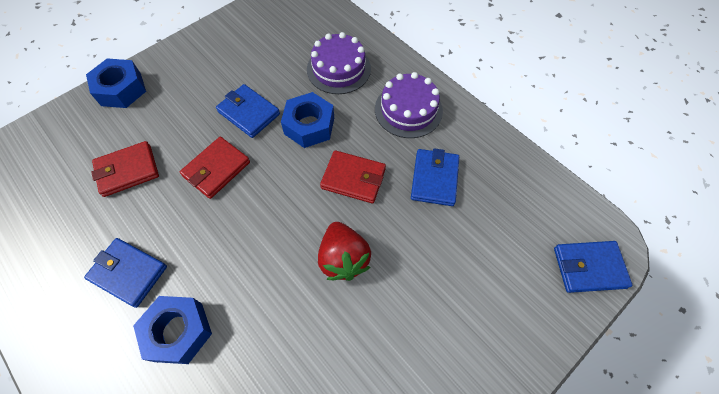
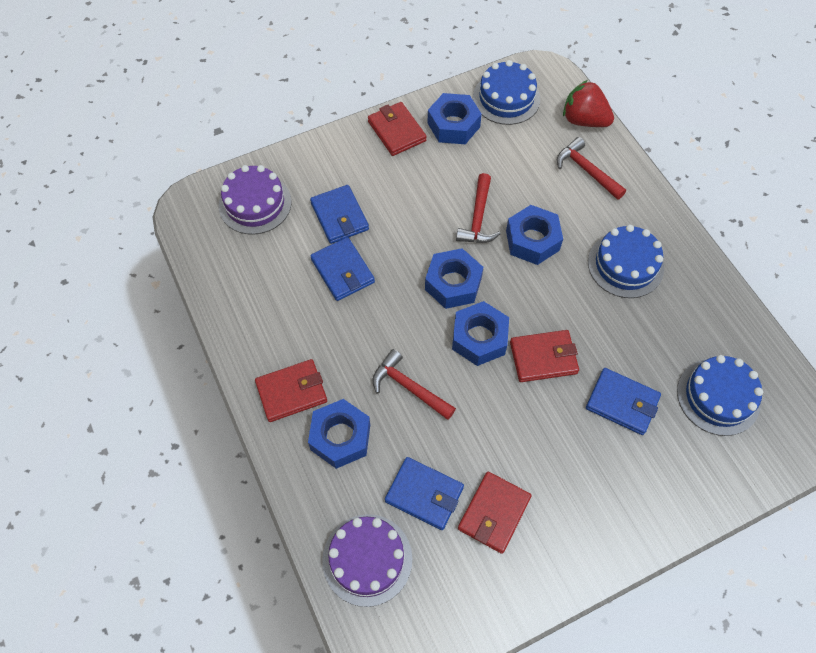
blue cake: none = 0 -> [473,60,540,125] [588,225,664,298] [677,355,763,436] = 3
blue nut: [86,58,146,108] [133,296,212,364] [281,92,334,148] = 3 -> [308,399,370,469] [425,248,483,309] [428,93,482,144] [452,301,509,366] [506,205,563,265] = 5
red hammer: none = 0 -> [373,349,456,420] [456,173,500,243] [557,137,626,200] = 3
red wallet: [91,141,159,197] [180,137,250,199] [320,150,386,203] = 3 -> [255,359,327,422] [368,102,427,156] [458,472,532,554] [510,330,579,382] = 4

